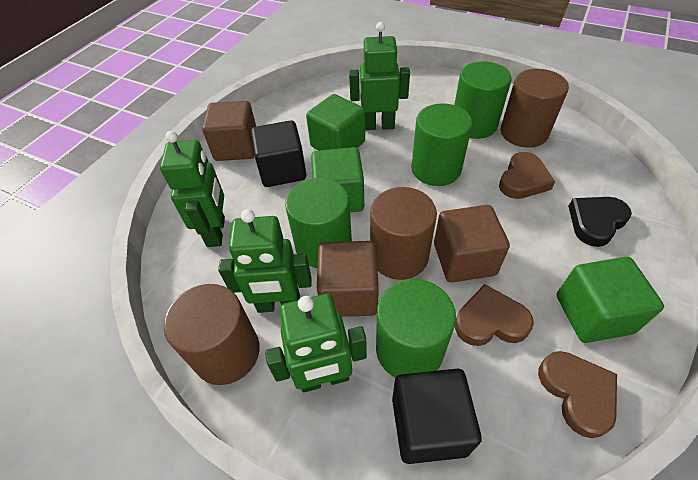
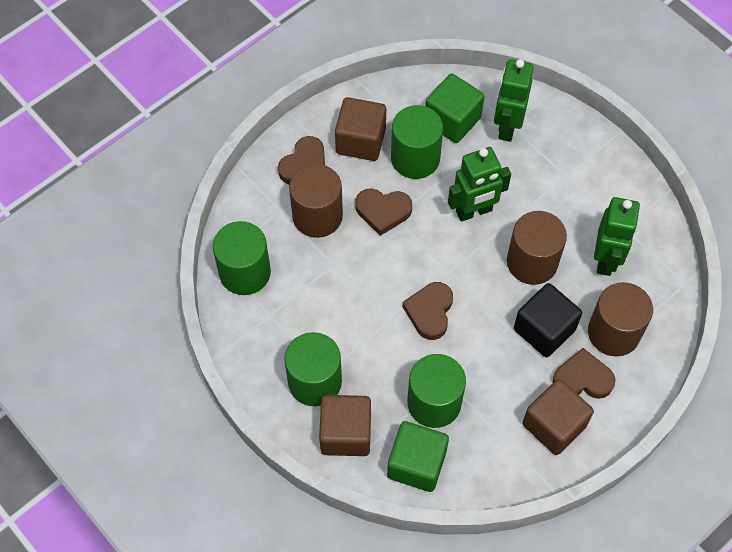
black cube: [251,120,307,187] [392,368,482,464] = 2 -> [514,283,582,357] = 1
black heart: [568,197,632,247] = 1 -> none = 0
brown heart: [455,284,534,346] [499,152,555,199] [538,351,617,438] = 3 -> [278,136,325,184] [355,188,412,236] [402,282,453,340] [552,348,615,399] = 4
green cube: [306,94,365,150] [311,147,364,212] [557,257,664,343] = 3 -> [387,421,449,492] [425,73,484,143] = 2
green robot: [160,131,225,247] [218,209,312,313] [265,294,367,392] [349,22,410,130] = 4 -> [448,147,511,222] [494,59,534,142] [594,197,640,276] = 3

